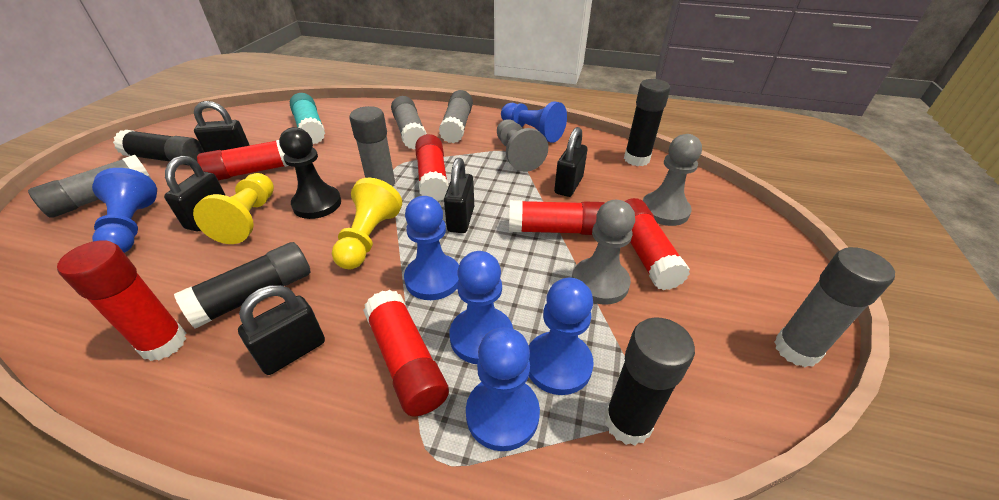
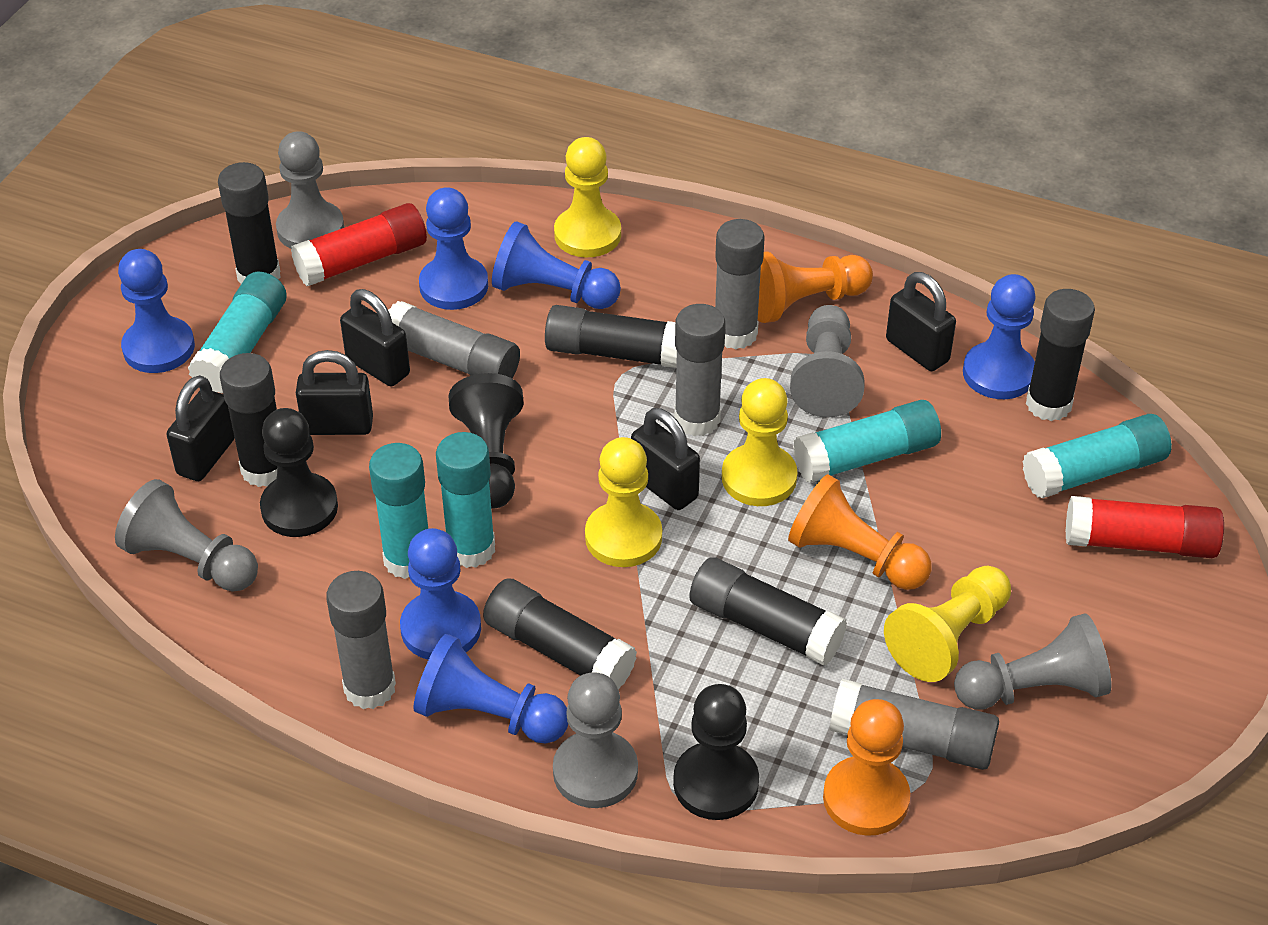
black glue stick: [113,130,204,165] [174,242,311,329] [604,317,695,446] [624,79,670,166] = 4 -> [218,162,281,284] [220,353,277,487] [483,579,637,690] [545,305,677,368] [689,557,847,665] [1026,289,1095,421] = 6
black pawn: [279,127,341,219] = 1 -> [260,408,338,537] [448,373,524,509] [673,684,759,820] = 3
grey pawn: [497,119,548,172] [572,200,635,305] [643,134,702,226] = 3 -> [115,479,258,591] [276,131,344,249] [553,672,638,808] [790,305,864,418] [954,614,1112,709] = 5
orange pawn: none = 0 -> [758,252,873,323] [788,474,932,590] [823,699,910,836] = 3
red glue stick: [57,240,187,361] [197,140,289,180] [363,290,449,416] [415,134,449,201] [509,200,604,235] [625,198,690,290] = 6 -> [291,203,427,286] [1066,496,1224,558] = 2
turquoise glue stick: [290,93,325,144] = 1 -> [188,272,287,393] [369,443,428,579] [436,432,495,568] [793,400,941,483] [1022,414,1172,498] = 5
yellow pawn: [193,173,274,244] [332,178,402,269] = 2 -> [554,137,621,257] [585,437,662,567] [722,378,798,506] [884,566,1011,682] = 4

